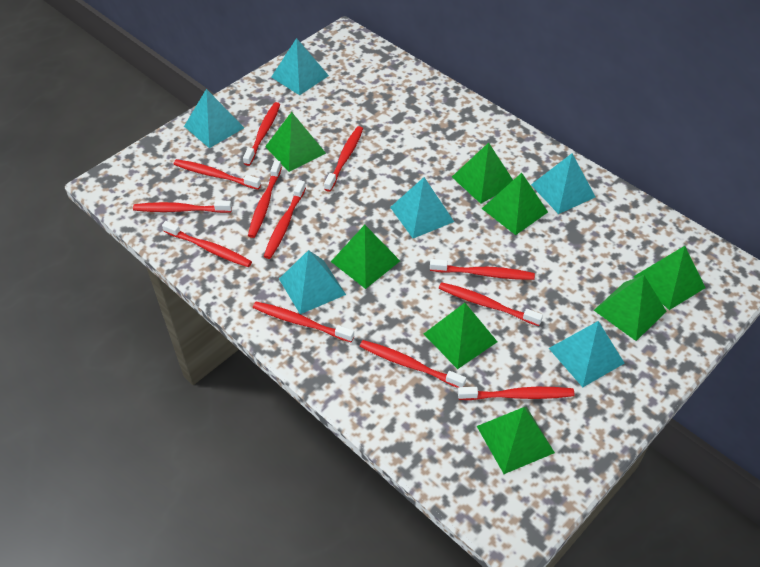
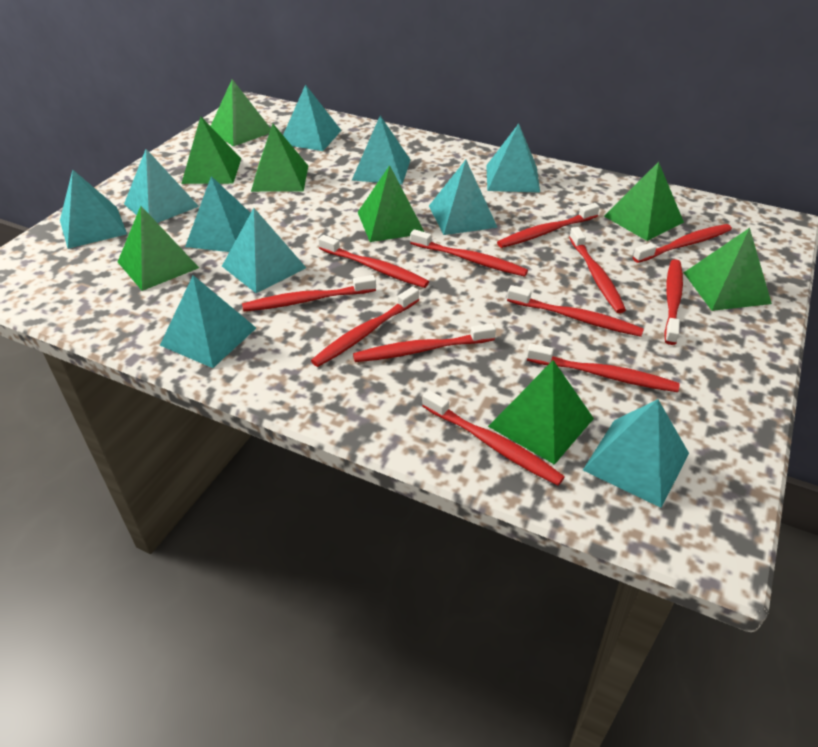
turquoise pyramid: [184,89,244,148] [271,38,329,95] [279,250,346,314] [390,177,454,238] [531,153,595,214] [549,321,625,387] = 6 -> [60,170,127,249] [124,149,199,223] [160,275,256,368] [185,176,251,252] [222,208,306,293] [283,84,342,151] [352,116,411,185] [429,160,498,235] [486,124,540,193] [583,399,689,508] = 10

